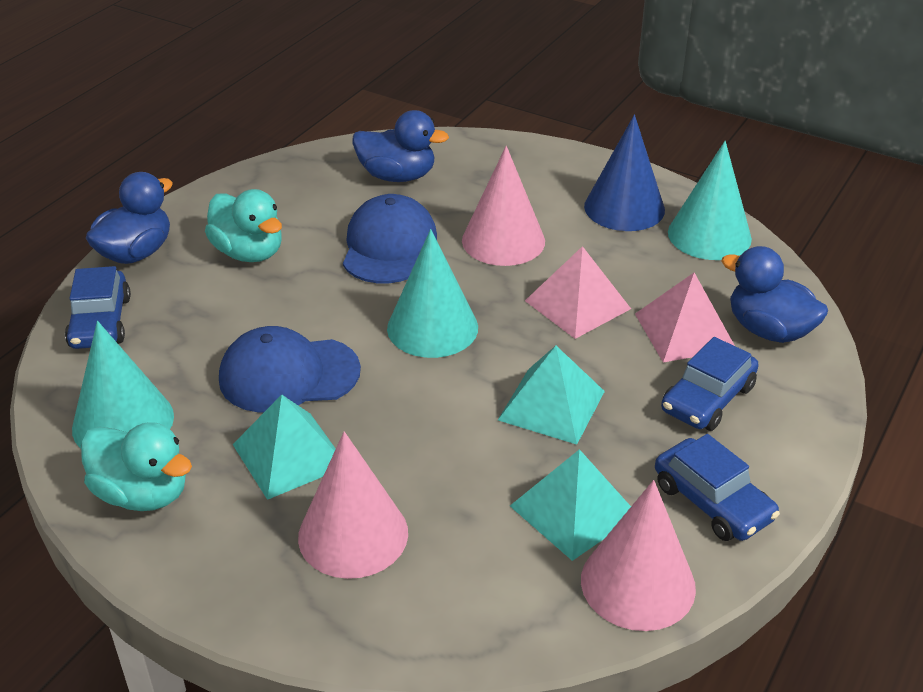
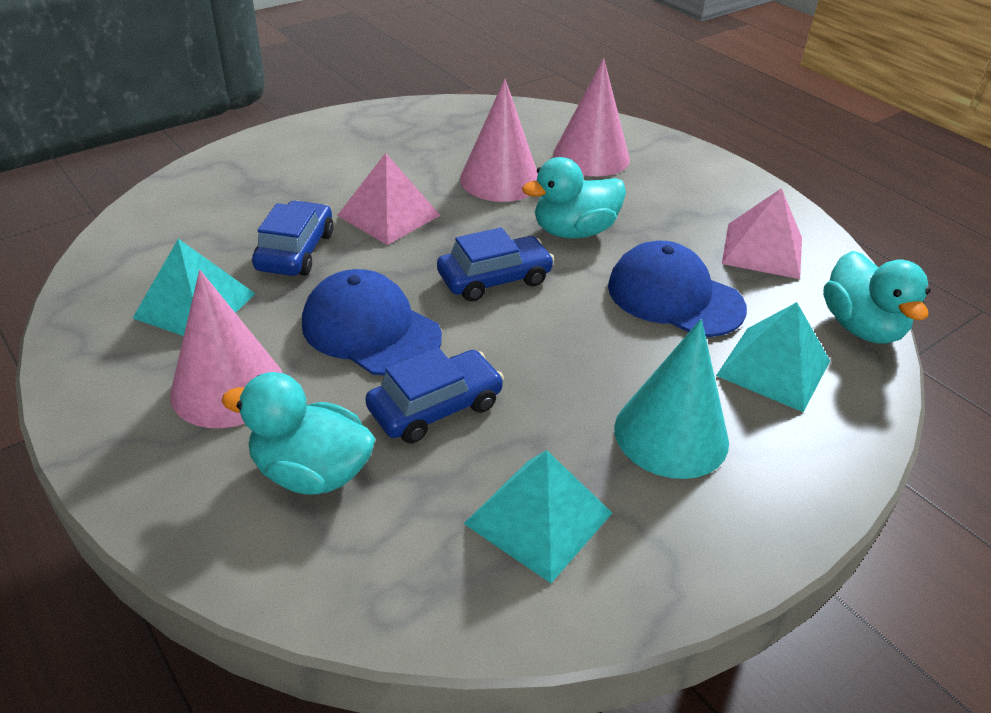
blue cone: [584,114,665,231] = 1 -> none = 0
blue duck: [86,172,173,264] [353,110,449,182] [721,246,828,343] = 3 -> none = 0
turquoise cone: [72,321,174,449] [387,229,478,358] [668,141,752,260] = 3 -> [614,319,729,479] = 1
turquoise duck: [81,422,192,511] [205,189,282,262] = 2 -> [221,372,375,495] [522,157,626,239] [823,251,930,344] = 3

